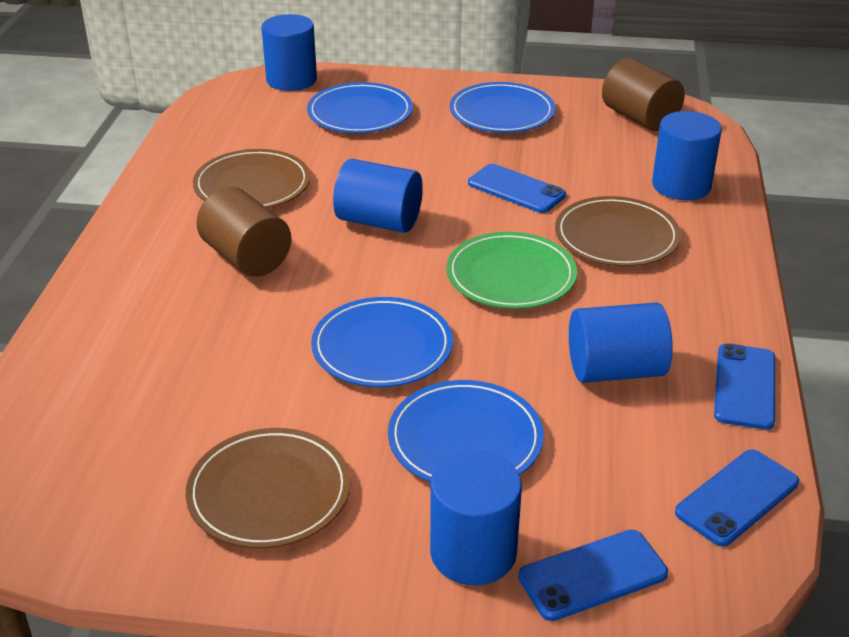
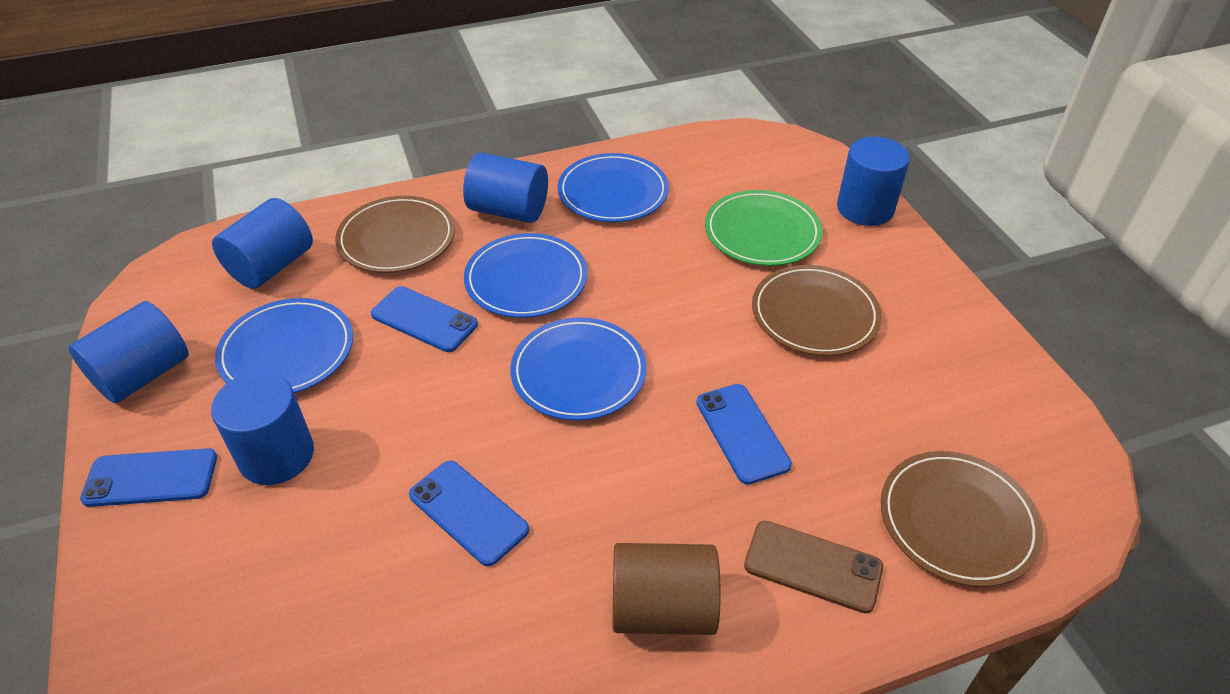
brown cylinder: [196,187,291,277] [602,58,685,131] = 2 -> [613,543,721,635] = 1
brown phone: none = 0 -> [744,521,883,613] = 1

